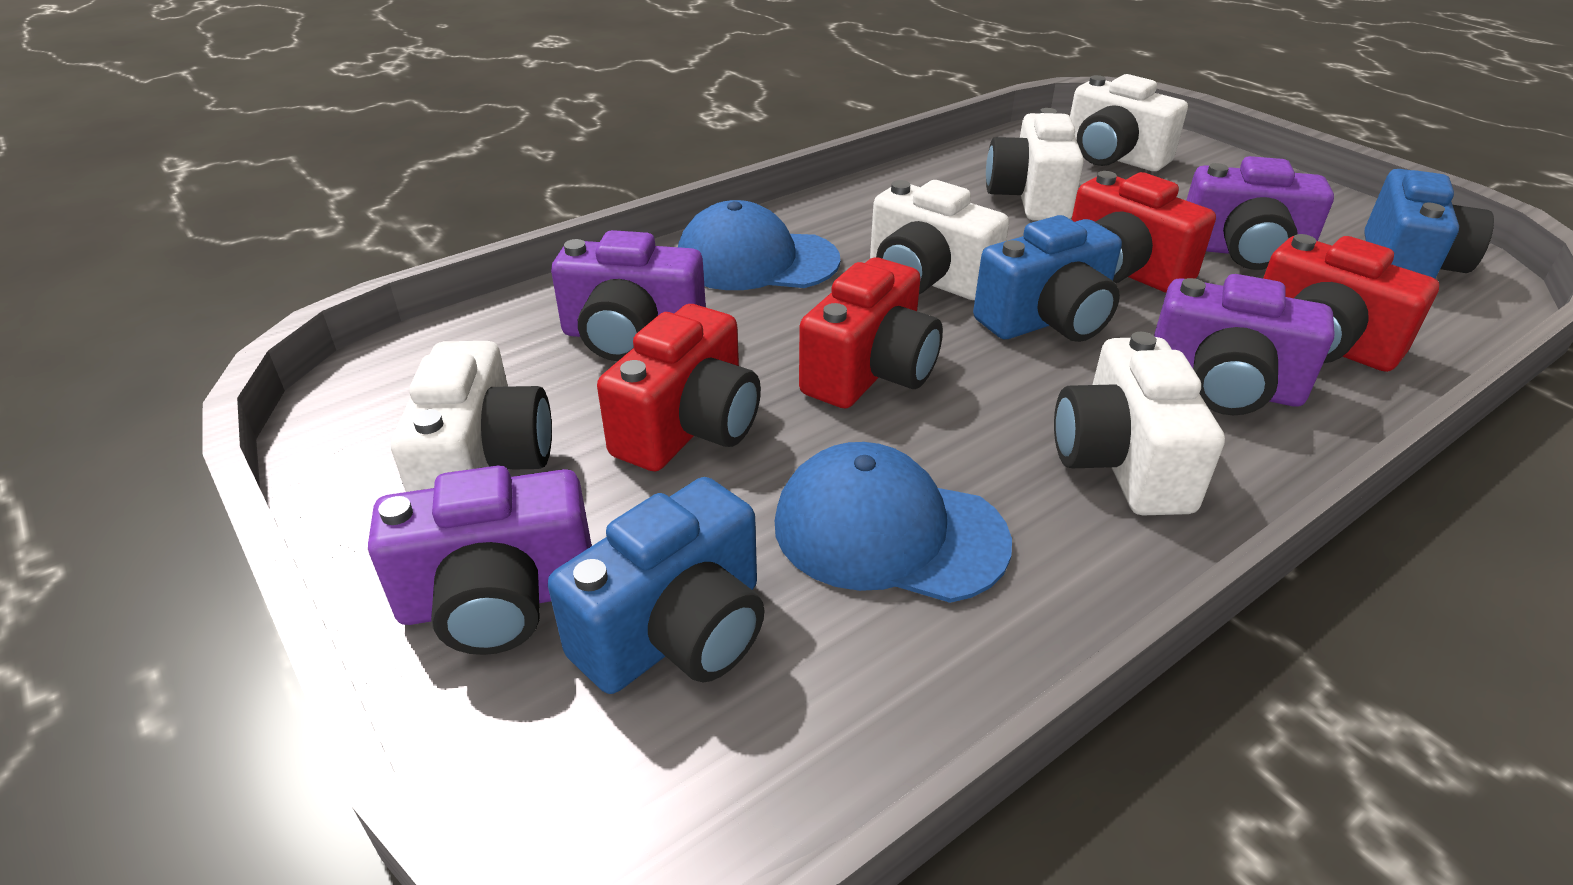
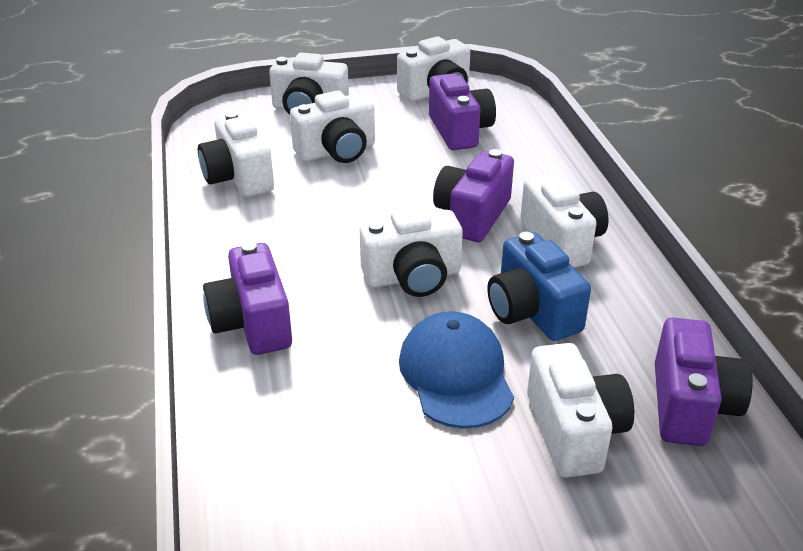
blue camera: [548,477,765,694] [973,215,1122,342] [1364,169,1494,279] = 3 -> [487,232,591,341] = 1
blue cap: [678,200,840,290] [775,442,1012,603] = 2 -> [399,311,514,428] = 1
red camera: [597,304,761,471] [799,258,943,408] [1072,171,1216,293] [1263,234,1439,372] = 4 -> none = 0
white camera: [391,341,552,492] [870,180,1009,300] [986,108,1084,221] [1054,332,1225,515] [1070,74,1188,171] = 5 -> [198,111,274,197] [269,53,349,115] [290,91,375,163] [360,206,463,297] [397,37,470,101] [520,173,609,268] [527,343,634,478] = 7

